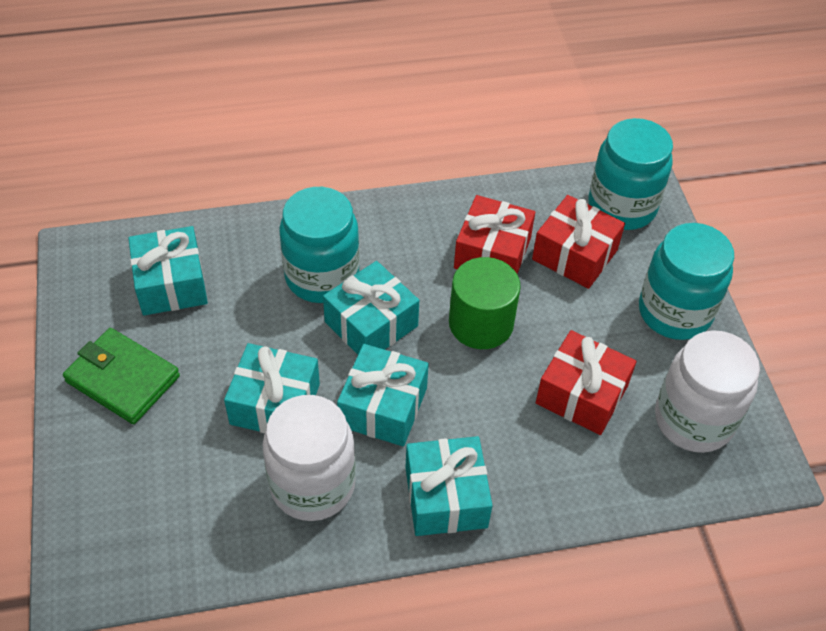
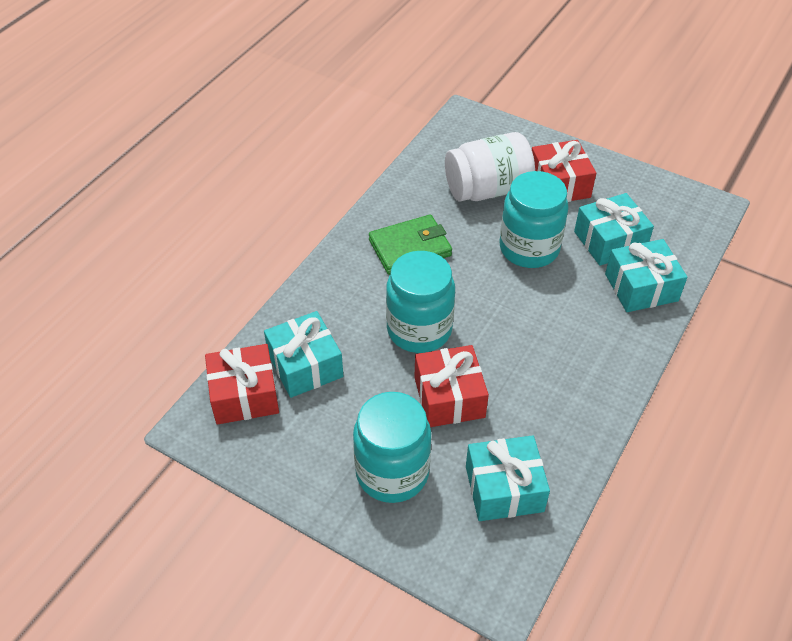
green cylinder: [449,257,521,349] = 1 -> none = 0
turquoise gift: [128,226,208,316] [224,343,320,433] [323,261,419,355] [337,344,429,446] [405,436,492,536] = 5 -> [264,311,343,398] [466,435,550,521] [574,193,654,266] [605,239,687,312] = 4
white jar: [263,395,356,521] [655,330,760,453] = 2 -> [445,132,535,202] = 1

